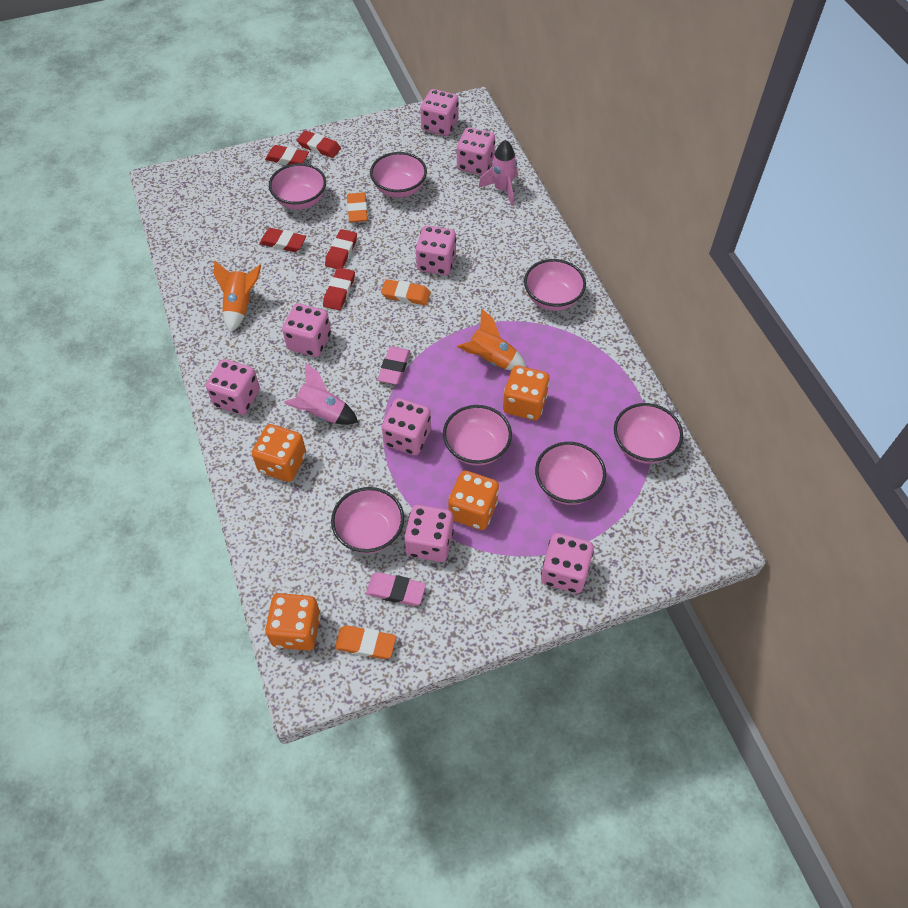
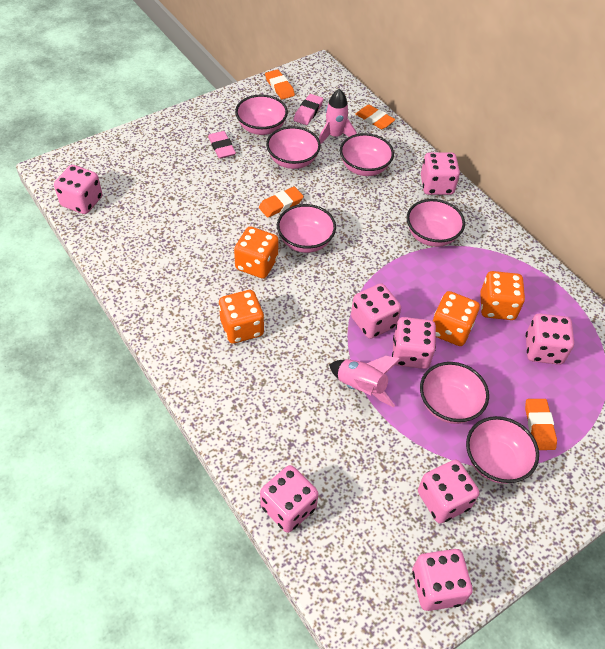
orange eraser: [335,625,396,659] [347,193,368,222] [381,279,431,305] = 3 -> [259,187,304,218] [265,69,295,100] [355,105,395,129] [525,399,557,450] = 4
orange rocket: [214,261,262,333] [457,309,526,370] = 2 -> none = 0
red eraser: [259,228,306,252] [265,145,309,165] [297,130,341,158] [323,268,355,310] [325,229,357,269] = 5 -> none = 0

